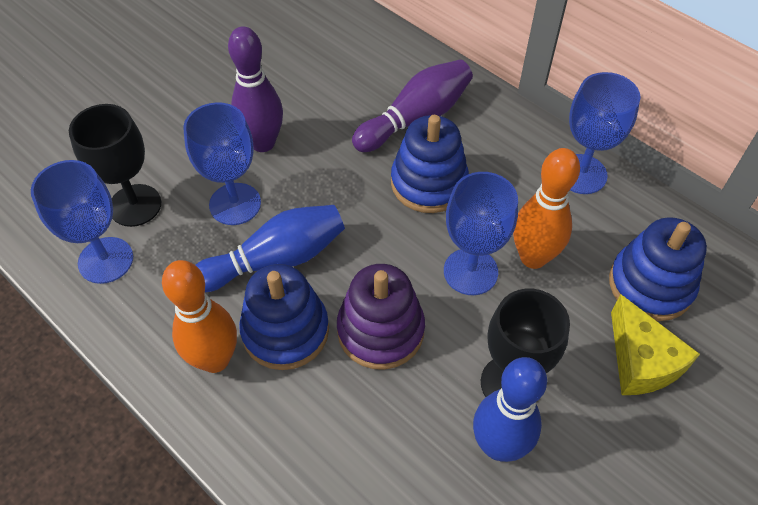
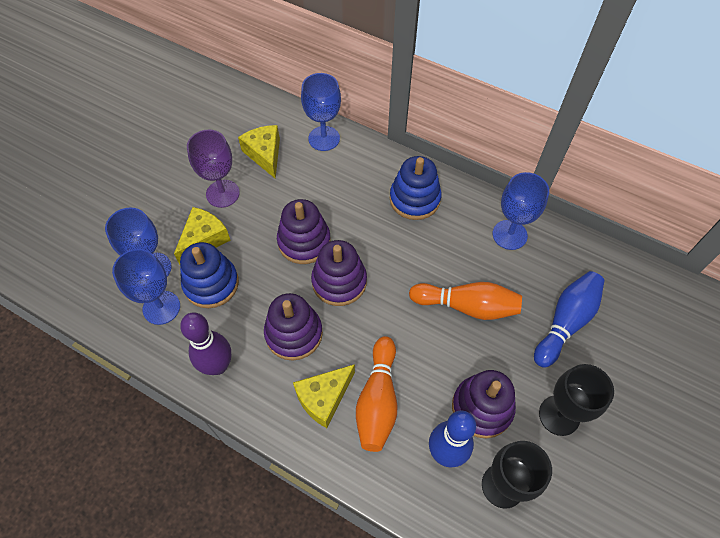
blue stacking toy: [239,264,329,370] [391,115,469,213] [609,217,707,321] = 3 -> [180,242,239,308] [390,156,442,220] = 2
purple bowling pin: [228,26,283,152] [352,60,473,152] = 2 -> [180,312,231,375] = 1
purple goblet: none = 0 -> [187,130,240,208] = 1
purple stacking toy: [337,264,425,370] = 1 -> [264,293,323,360] [277,199,331,264] [311,240,367,306] [452,370,516,438] = 4
yellow cheese: [611,294,700,395] = 1 -> [174,207,231,264] [238,125,280,179] [293,364,355,428] = 3

